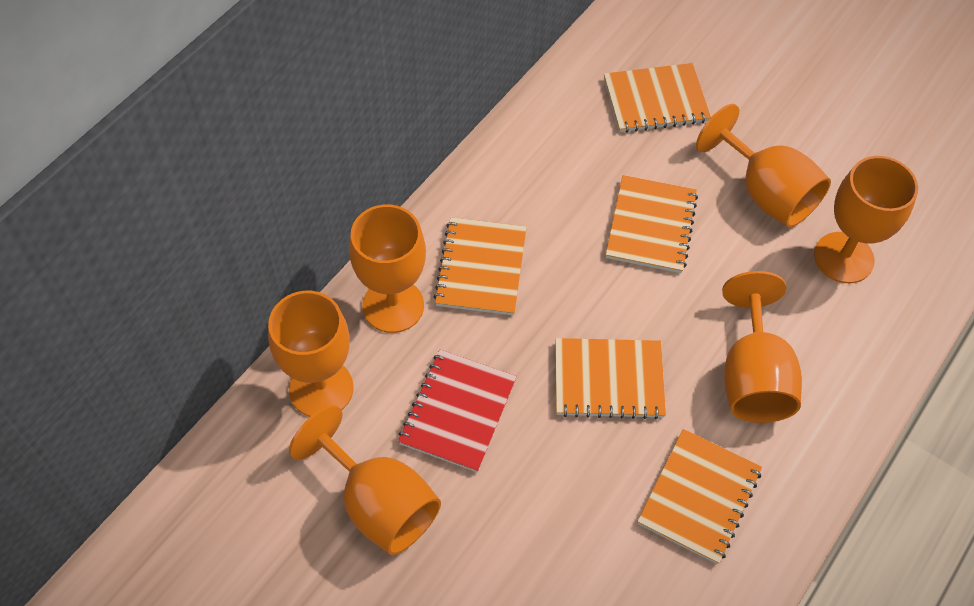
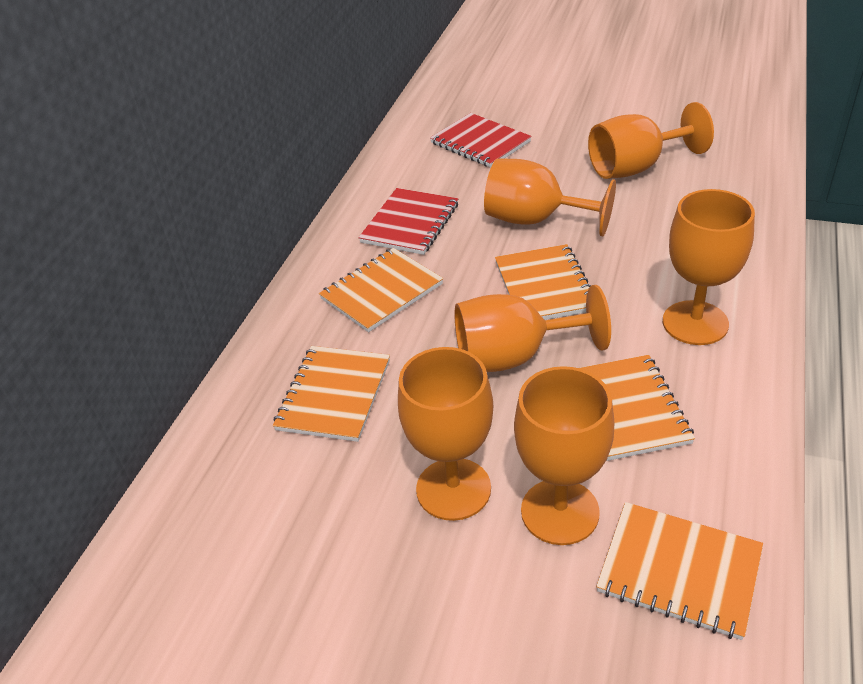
red notebook: [398,350,517,472] = 1 -> [358,188,458,255] [430,113,532,168] = 2

